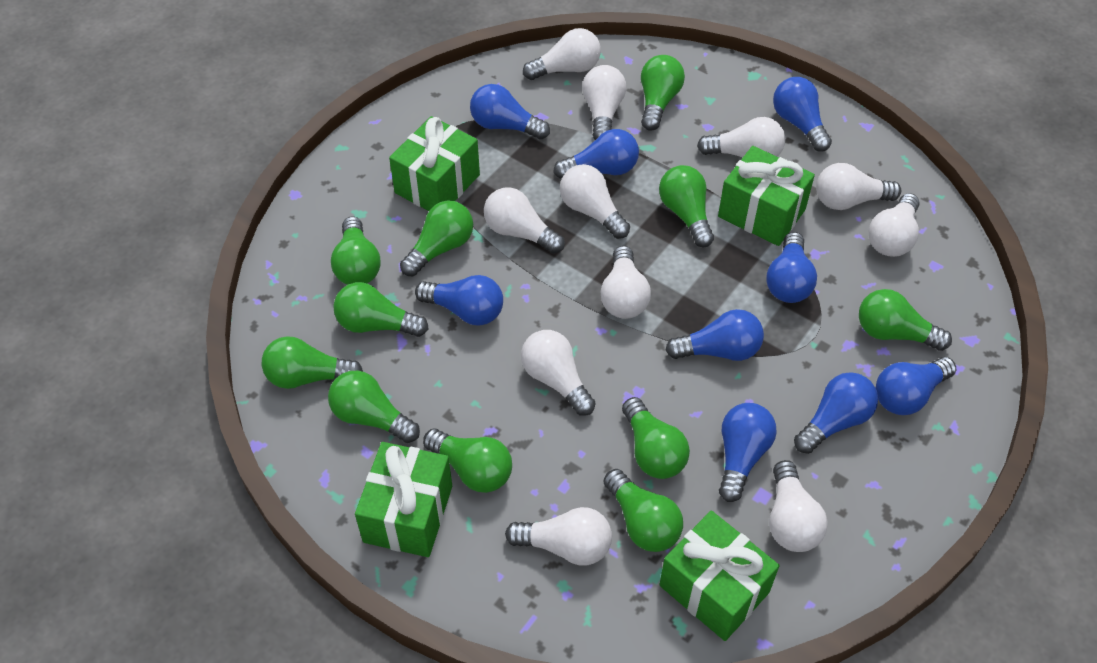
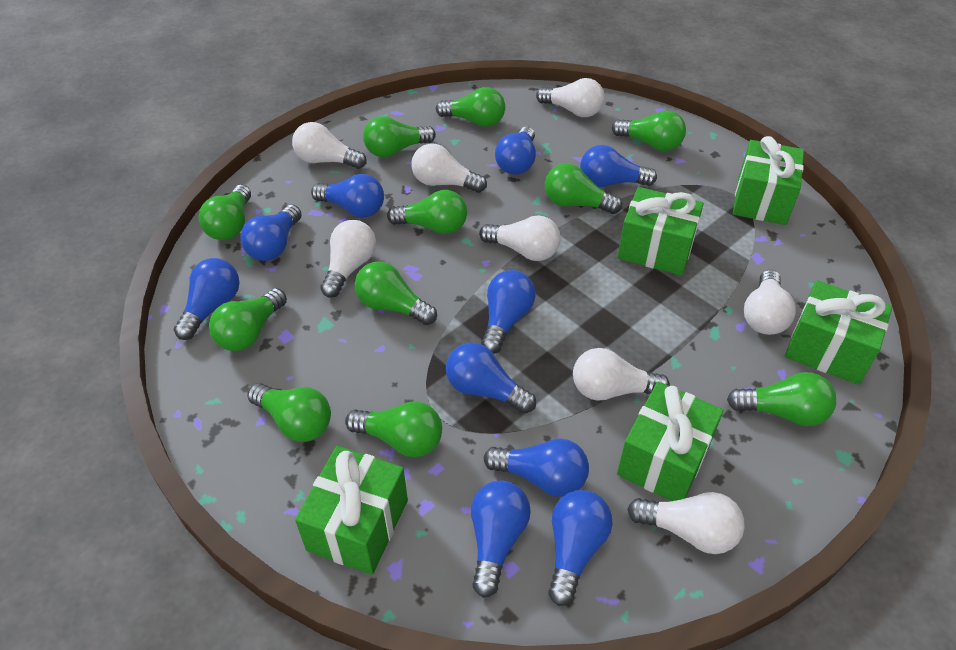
blue light bulb: [415,275,503,326] [470,84,550,140] [553,129,639,179] [666,309,764,361] [719,403,777,502] [766,232,817,303] [773,77,832,152] [794,372,878,454] [876,357,956,415] = 9 -> [174,258,240,340] [241,205,302,261] [311,174,384,218] [446,343,536,413] [471,481,531,598] [481,270,535,354] [484,438,589,497] [495,127,536,175] [548,490,613,606] [580,145,657,187] = 10
green gift: [355,442,452,557] [389,116,480,211] [659,511,779,641] [718,146,815,246] = 4 -> [295,446,408,575] [617,187,704,275] [617,382,724,501] [733,136,804,225] [785,280,892,385] = 5
white light bulb: [484,187,565,254] [505,507,612,566] [521,330,596,416] [523,28,601,80] [560,164,630,239] [582,65,626,140] [601,246,651,319] [697,117,785,157] [769,460,828,552] [816,163,901,210] [869,193,920,257] = 11 -> [292,122,367,169] [320,220,376,298] [412,143,487,193] [479,215,561,261] [536,78,605,117] [573,348,670,401] [627,492,745,554] [744,270,796,335] = 8

